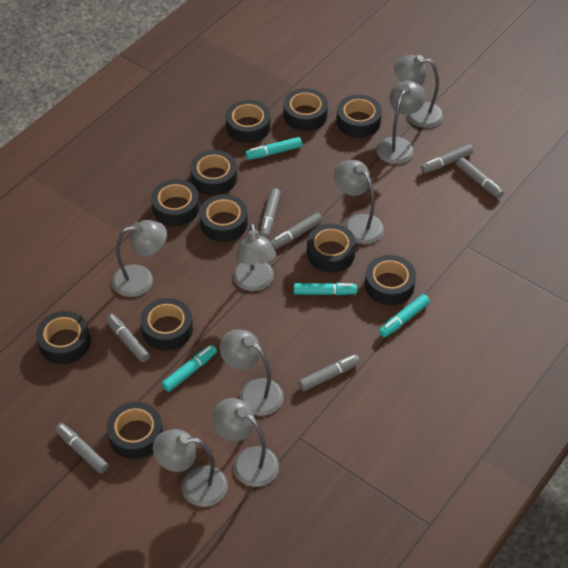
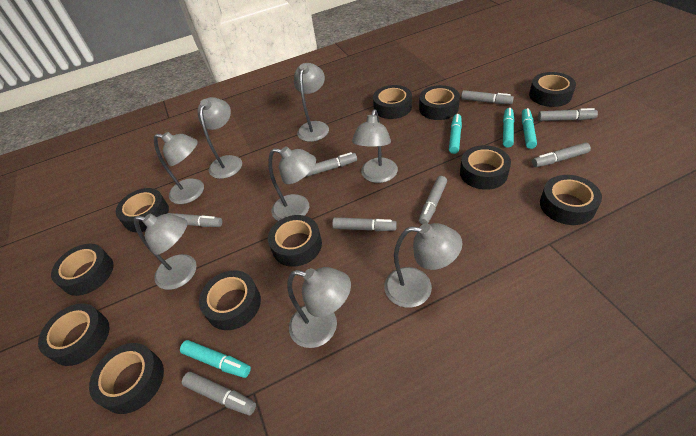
grey marker: [55,423,108,474] [105,313,150,362] [260,188,281,238] [270,213,322,250] [299,354,360,391] [421,144,473,173] [456,157,504,198] = 7 -> [167,213,222,227] [182,372,256,415] [305,152,357,177] [332,217,397,231] [419,176,447,224] [461,90,514,104] [532,143,591,167] [538,108,598,121] = 8

